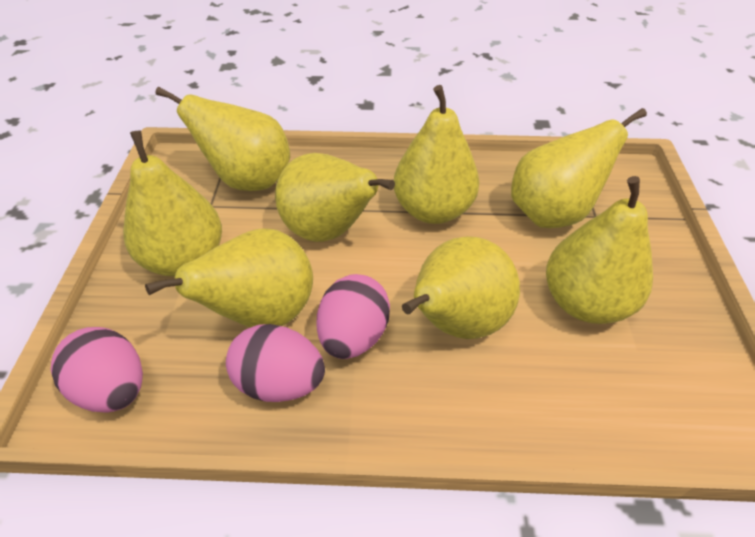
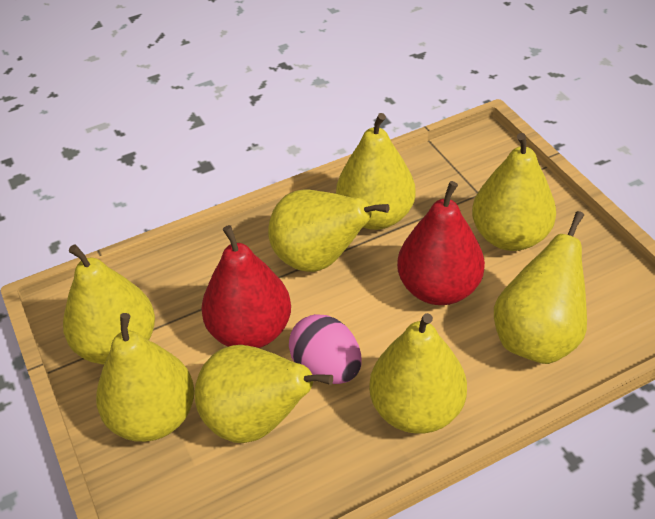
pink egg: [50,327,143,413] [226,324,325,402] [316,274,390,359] = 3 -> [289,314,362,384] = 1
red pear: none = 0 -> [201,225,291,348] [397,181,485,305] = 2

